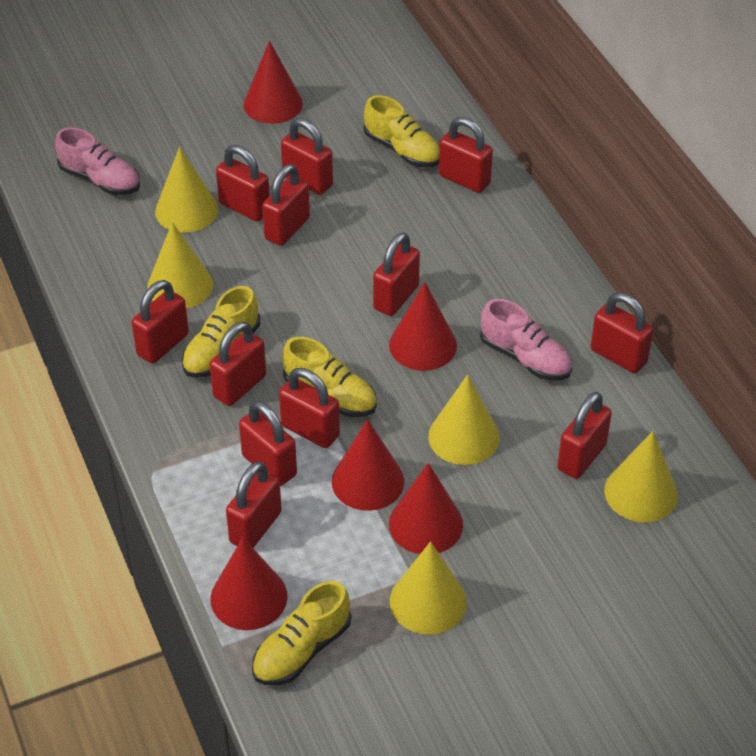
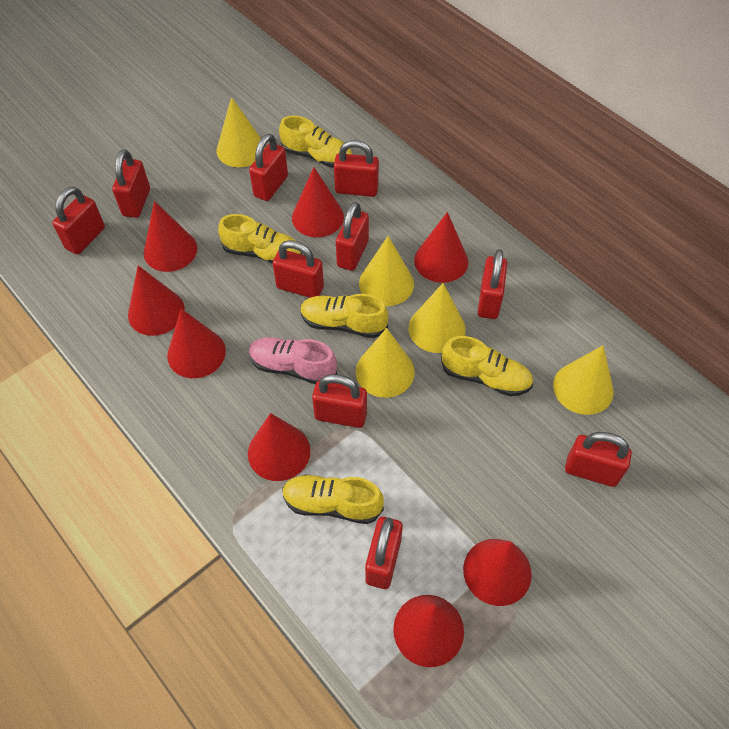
pink shoe: [55,128,140,195] [480,299,572,381] = 2 -> [249,337,337,384] = 1
red cone: [211,537,287,630] [244,41,303,124] [332,419,404,511] [389,282,457,371] [389,463,463,554] = 5 -> [128,266,185,336] [144,201,197,272] [167,309,226,378] [248,413,310,481] [292,167,344,237] [393,595,464,667] [414,212,468,283] [463,539,532,606] = 8
red padlock: [131,280,189,364] [210,322,266,406] [216,145,270,222] [226,461,282,548] [239,401,297,486] [262,164,310,246] [279,368,340,448] [281,118,333,195] [373,232,420,316] [439,117,493,193] [557,392,612,479] [591,293,654,373] = 12 -> [52,187,105,255] [112,149,150,218] [249,134,288,201] [273,240,324,298] [312,374,367,428] [334,140,379,197] [336,202,369,271] [365,517,403,589] [478,249,507,319] [565,432,632,487] = 10
yellow shoe: [182,286,260,378] [252,581,351,686] [282,337,377,417] [364,95,440,167] = 4 -> [218,214,302,264] [279,116,353,168] [282,474,384,524] [300,294,388,338] [441,336,533,396] = 5

